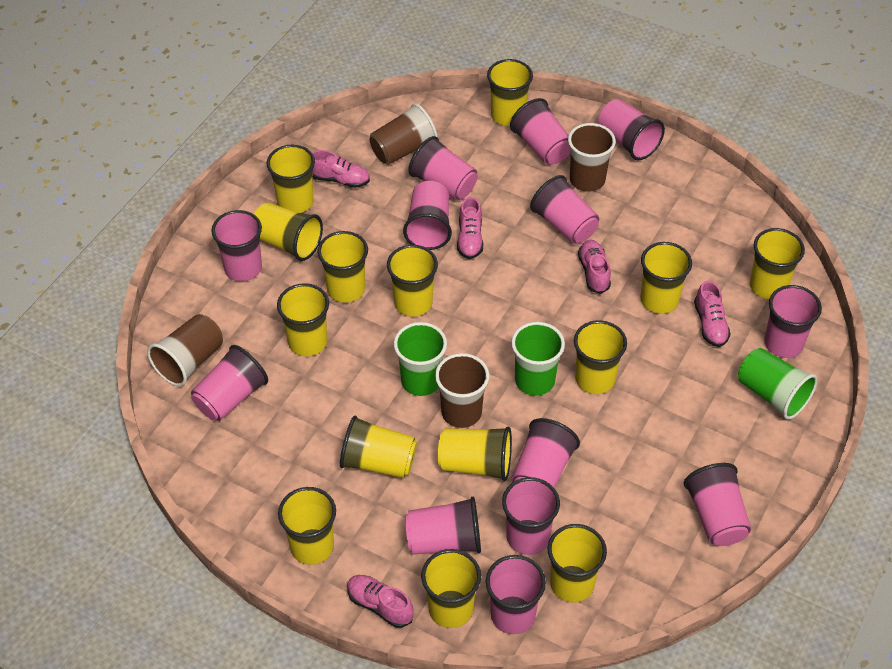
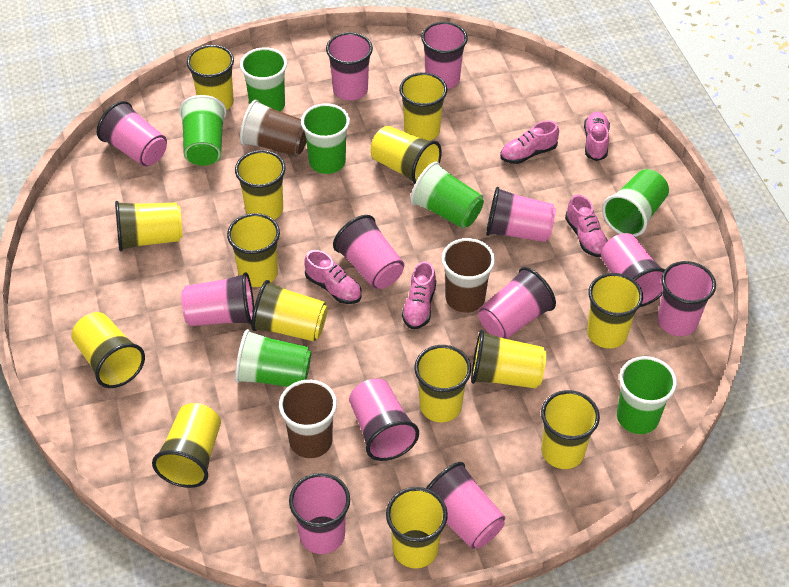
brown cup: [147,314,223,386] [370,103,438,165] [435,353,489,428] [568,123,616,192] = 4 -> [240,99,307,156] [279,380,337,458] [442,238,495,313] = 3
green cup: [394,322,447,396] [511,322,565,396] [738,348,818,420] = 3 -> [179,95,227,166] [235,329,311,387] [240,47,287,112] [301,103,350,174] [410,162,484,228] [602,169,669,237] [617,356,677,434] = 7
pink cup: [191,345,268,421] [211,210,262,281] [403,181,452,250] [405,497,481,555] [408,136,478,200] [486,555,546,634] [502,477,560,555] [510,98,570,165] [511,418,580,488] [530,175,599,244] [598,99,665,160] [684,463,751,546] [764,285,822,358] = 13 -> [97,101,167,167] [181,272,254,326] [289,473,350,554] [326,32,373,101] [333,215,404,289] [349,378,419,461] [421,22,468,89] [426,462,505,549] [478,267,556,339] [486,187,556,242] [601,233,665,307] [658,261,716,336] = 12

